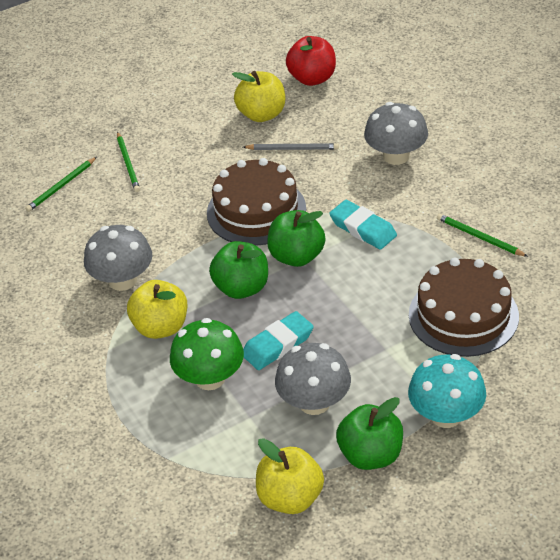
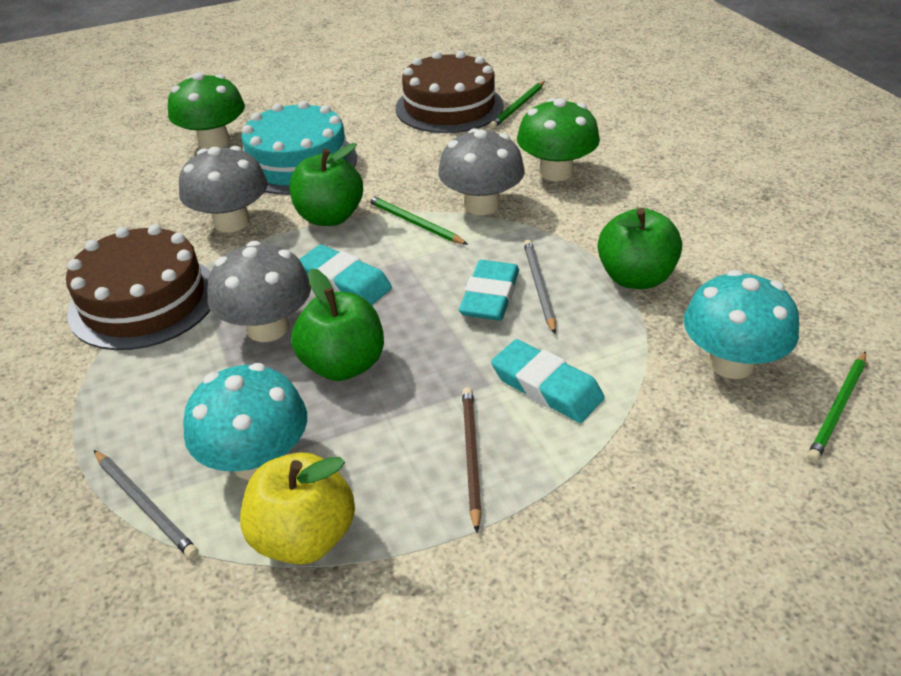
brown pencil: none = 0 -> [462,387,482,533] = 1
green mushroom: [170,318,244,390] = 1 -> [168,72,245,150] [517,98,600,181] = 2
grey pencil: [243,143,339,150] = 1 -> [94,450,199,559] [524,240,556,334] = 2
red apple: [286,36,336,86] = 1 -> none = 0
turquoise cake: none = 0 -> [241,101,357,195] = 1
turquoise eraser: [243,311,314,370] [329,200,397,250] = 2 -> [299,244,392,305] [459,260,519,321] [491,339,605,423] = 3
turquoise mushroom: [408,354,486,428] = 1 -> [183,363,307,480] [683,270,799,379] = 2
yellow apple: [127,280,187,339] [232,71,285,122] [256,438,324,514] = 3 -> [240,452,355,565] = 1

